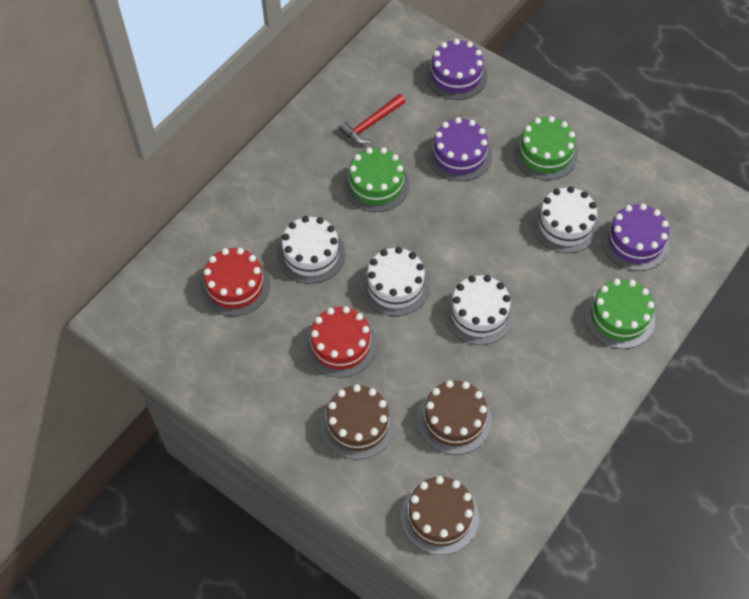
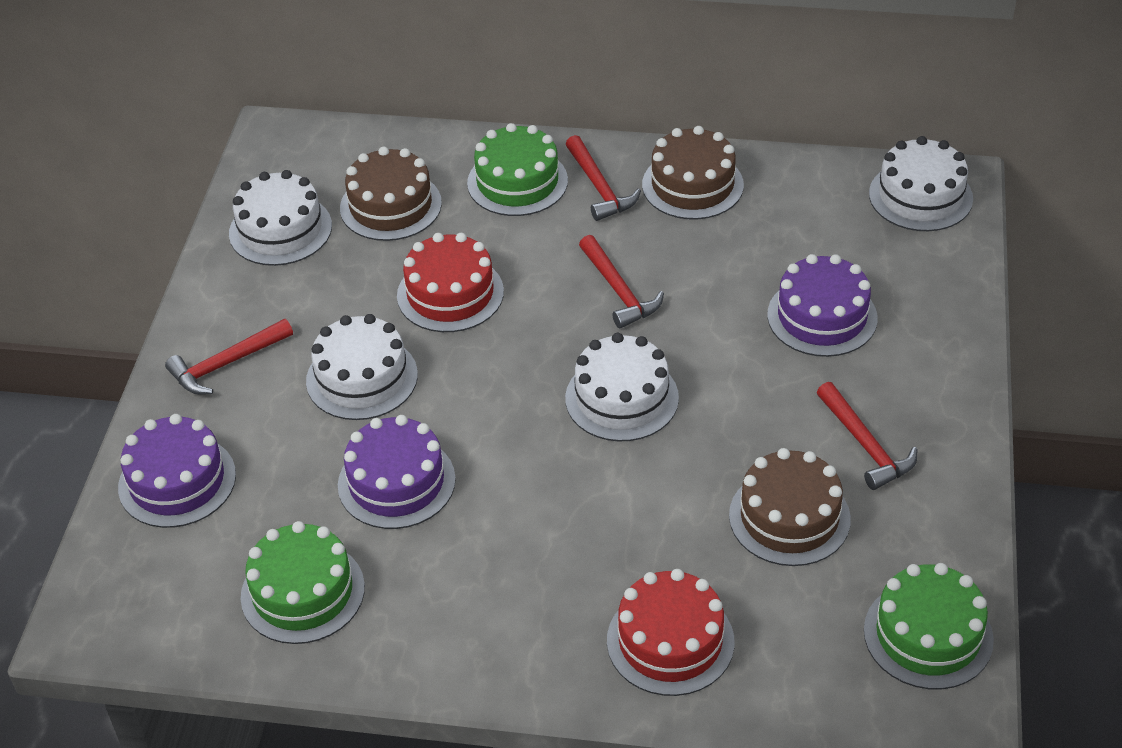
red hammer: [338,94,406,144] = 1 -> [165,319,293,395] [566,135,641,221] [579,235,664,329] [817,382,917,490] = 4

